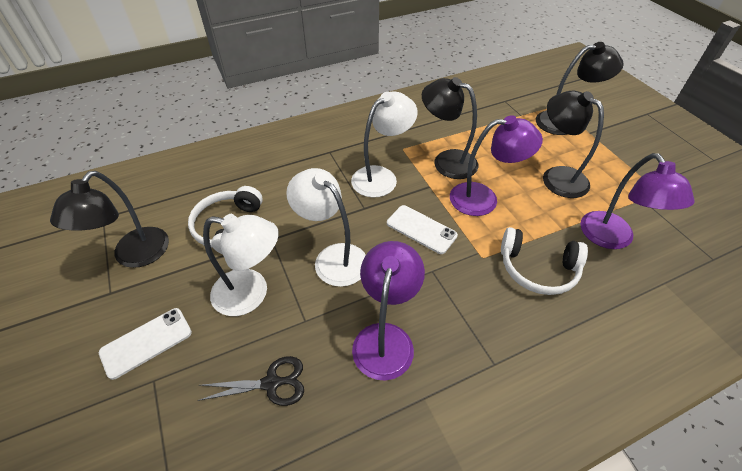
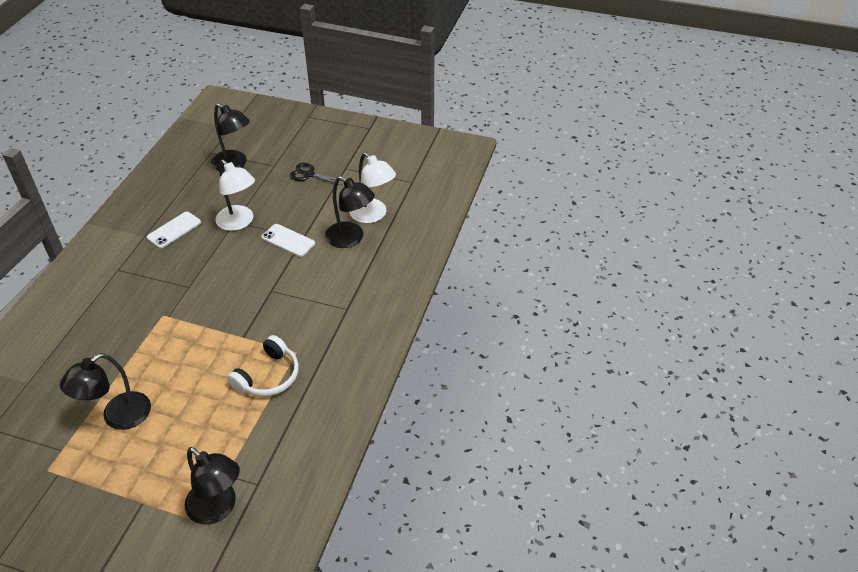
purple lamp: [352,241,425,381] [450,115,543,216] [580,153,694,249] = 3 -> none = 0
white headphones: [188,186,263,255] [501,227,588,295] = 2 -> [227,335,299,397] = 1
white lamp: [203,214,279,316] [286,168,366,287] [351,92,418,197] = 3 -> [215,159,255,231] [349,152,396,223] = 2

